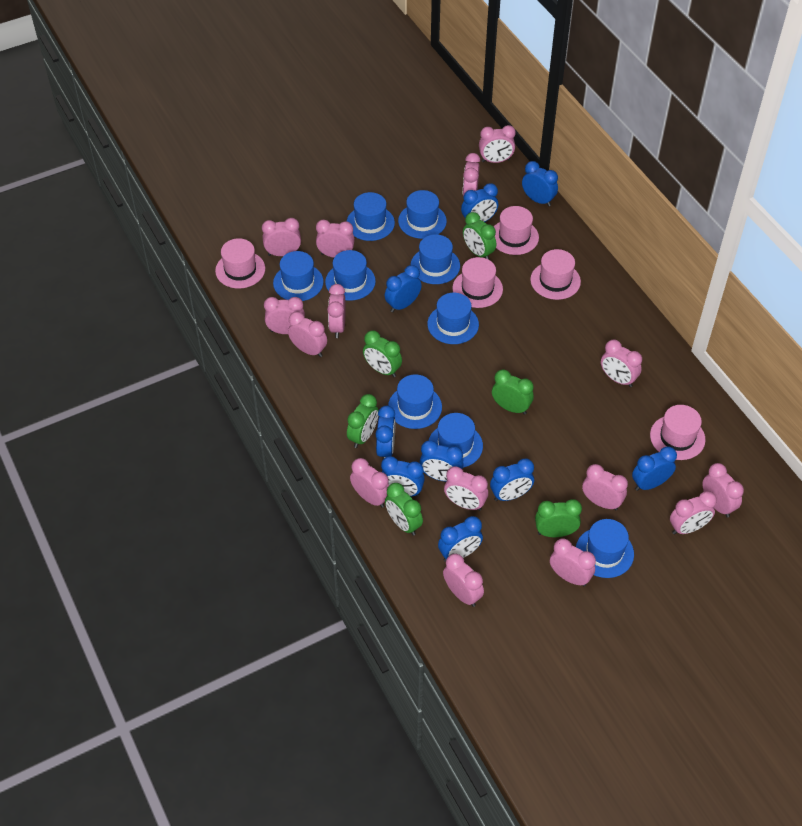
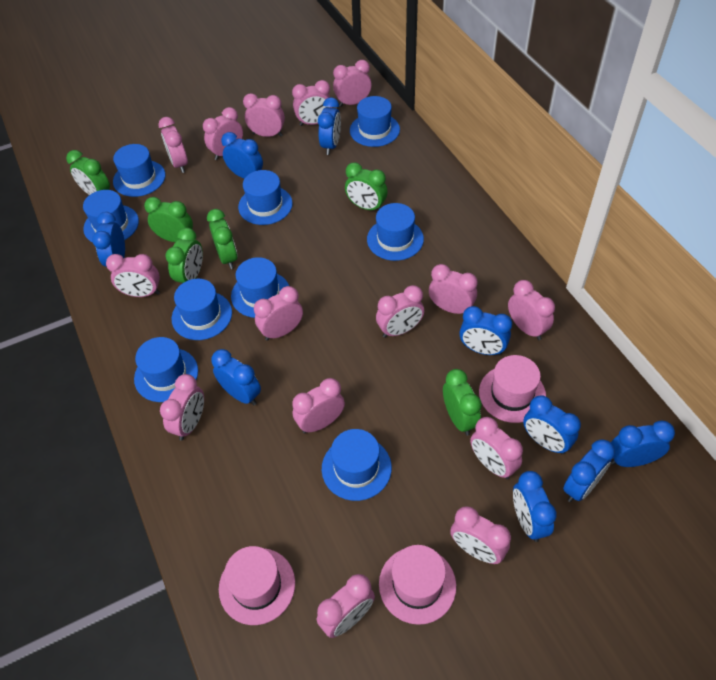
pink hat: [215,238,265,288] [453,257,503,308] [494,206,539,255] [530,249,581,300] [650,405,705,460] = 5 -> [219,546,295,625] [379,545,456,625] [479,355,546,423] = 3

